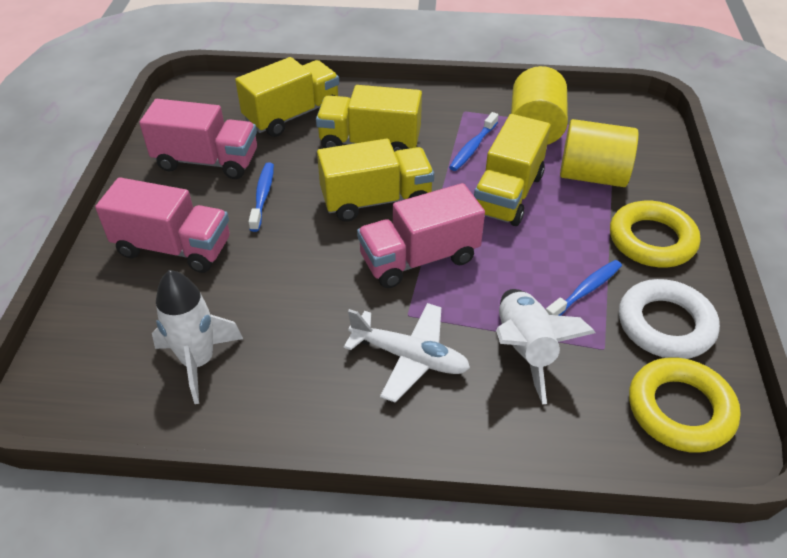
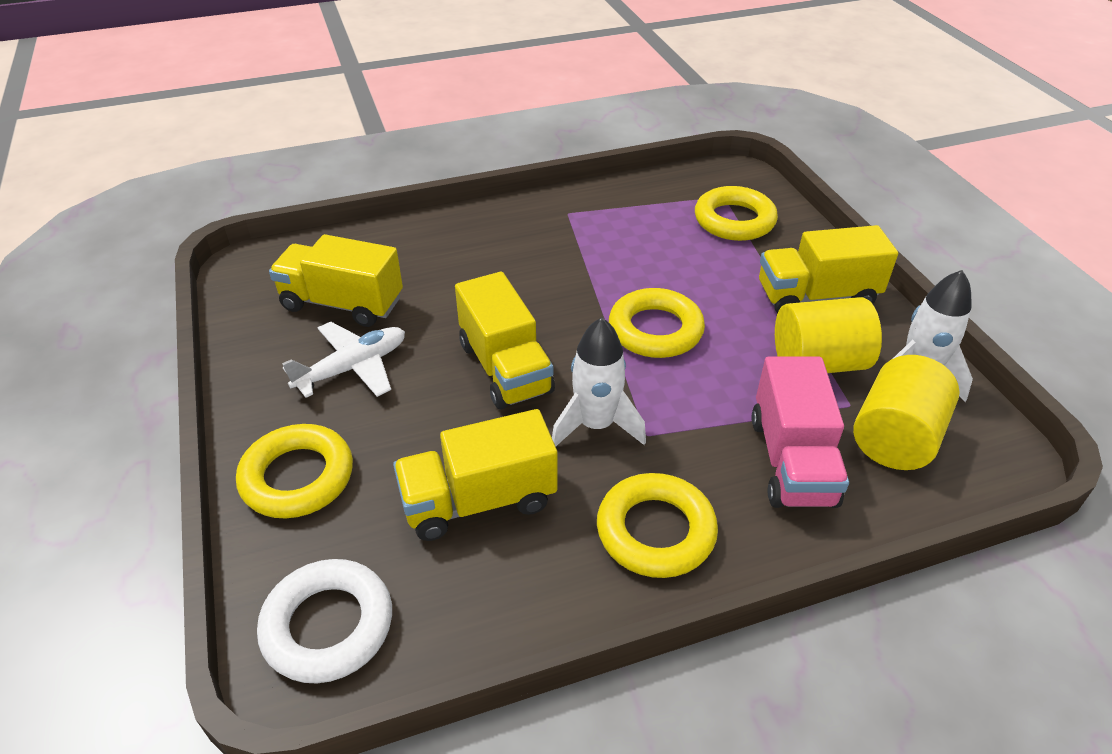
blue toothbrush: [248,162,274,232] [449,112,498,171] [546,260,622,316] = 3 -> none = 0
pink truck: [95,177,230,273] [139,99,257,179] [357,183,485,288] = 3 -> [752,356,849,508] = 1
yellow ring: [610,201,700,267] [629,357,741,453] = 2 -> [236,424,353,518] [597,473,718,578] [609,288,705,358] [695,186,778,241] = 4

